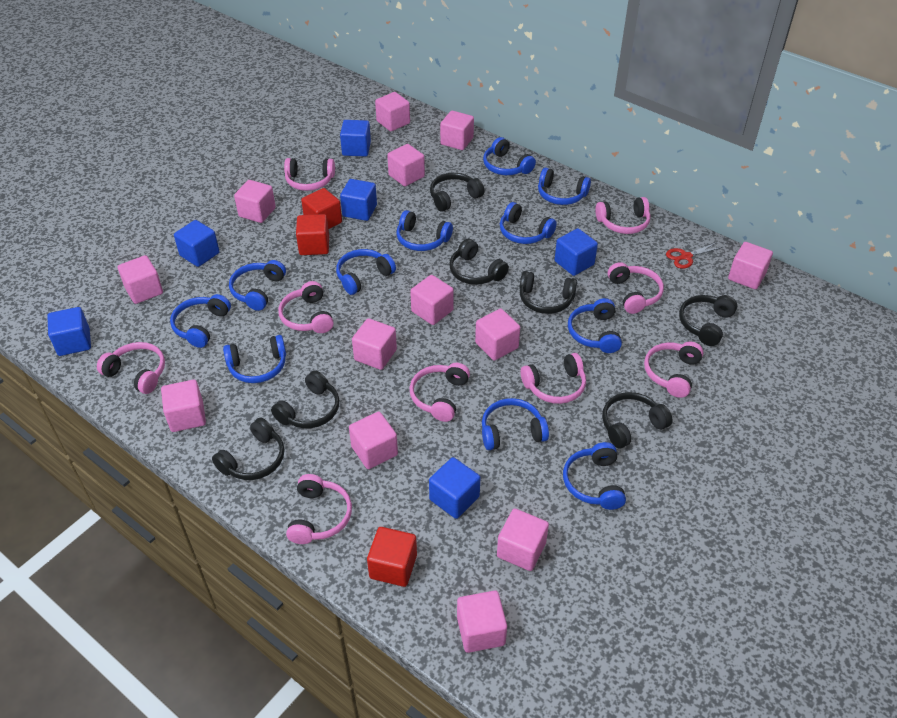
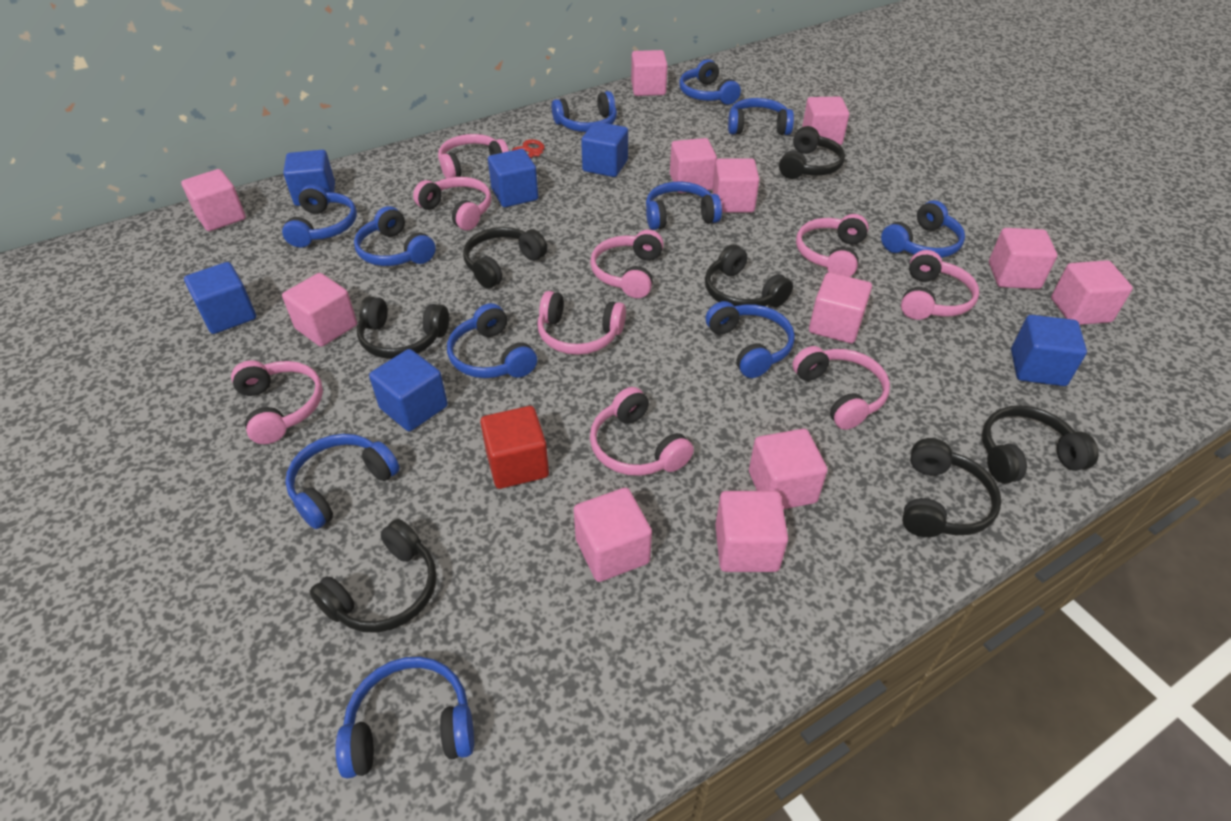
pink cube: [118,255,163,304] [161,380,206,432] [234,180,276,223] [349,412,398,469] [352,318,397,370] [375,92,410,131] [387,144,425,186] [410,275,454,325] [440,110,474,150] [457,590,507,653] [475,309,520,361] [497,509,549,571] [728,242,773,289] = 13 -> [181,169,246,231] [282,273,357,347] [574,488,652,582] [631,50,668,96] [670,138,717,193] [713,158,759,213] [715,491,788,572] [749,429,828,509] [802,97,849,145] [809,272,872,343] [989,228,1057,289] [1051,260,1133,325] = 12
red cube: [296,214,329,255] [301,188,342,229] [367,527,417,587] = 3 -> [480,406,549,489] = 1

